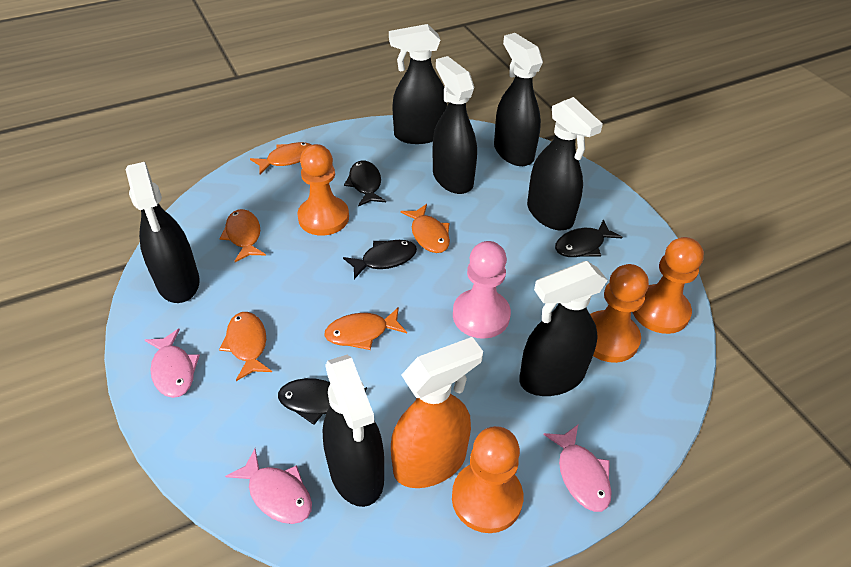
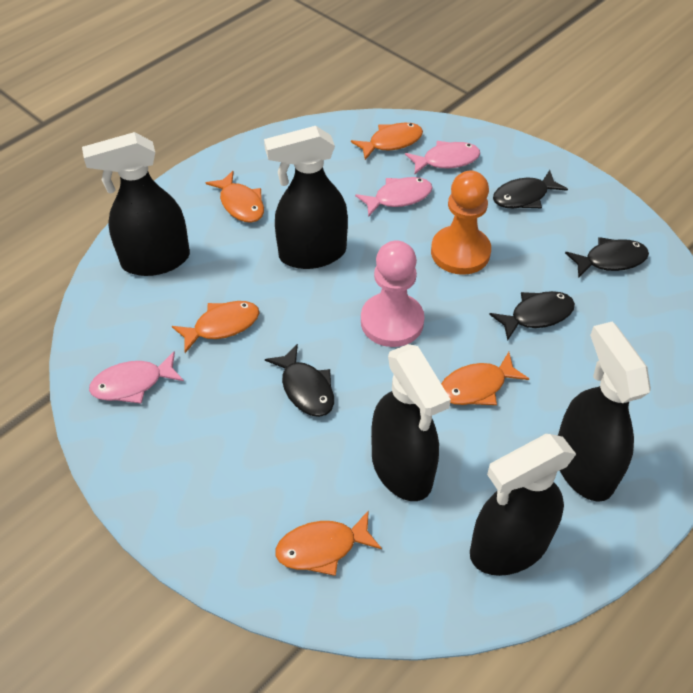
black spray bottle: [125,162,200,303] [322,355,384,507] [389,24,447,144] [433,56,477,194] [494,33,543,166] [519,261,608,396] [527,97,603,230] = 7 -> [82,132,190,276] [264,126,348,269] [371,344,451,501] [470,434,576,576] [558,321,651,502] = 5
orange pawn: [297,144,349,236] [452,426,523,533] [590,264,649,363] [632,237,704,334] = 4 -> [431,171,491,275] = 1
orange spray bottle: [391,337,483,488] = 1 -> none = 0

